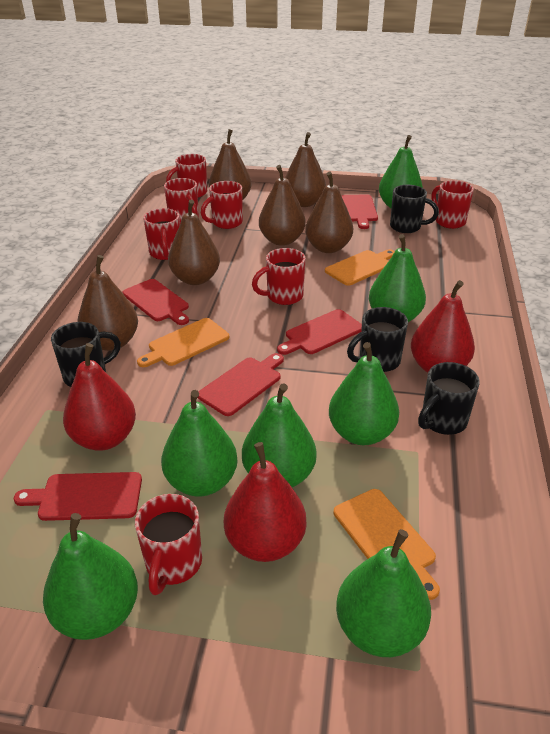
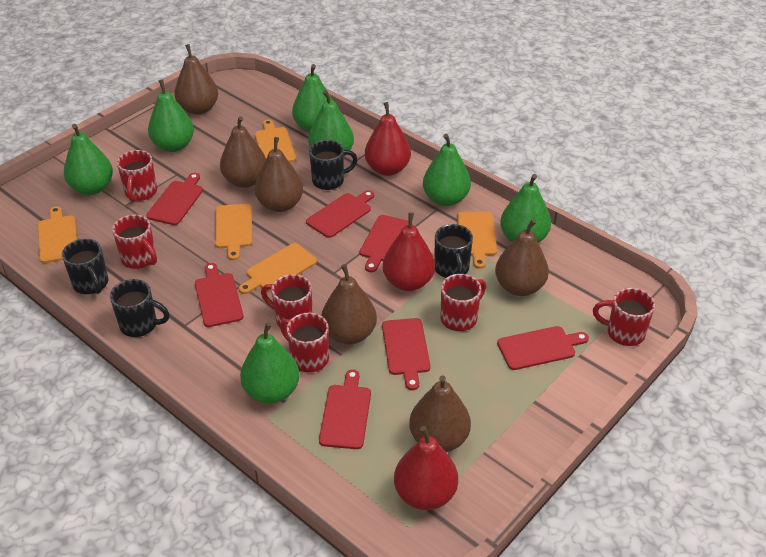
orange cutting board: [137,318,229,367] [325,249,395,286] [334,489,440,600] = 3 -> [38,206,77,263] [215,204,252,260] [239,243,317,294] [255,119,296,162] [457,212,497,269] = 5
red cutting board: [14,472,142,521] [123,279,189,325] [198,353,284,416] [277,309,362,355] [342,195,378,229] = 5 -> [146,173,203,225] [195,263,244,327] [306,190,374,238] [319,369,371,449] [360,215,413,272] [382,318,431,390] [497,326,589,370] = 7
red mug: [135,494,202,595] [143,208,180,260] [164,178,199,223] [166,154,207,198] [201,181,243,229] [252,248,306,305] [431,180,474,229] = 7 -> [112,214,157,269] [117,150,157,201] [261,274,313,330] [280,313,329,372] [441,274,486,331] [593,288,655,346] = 6

